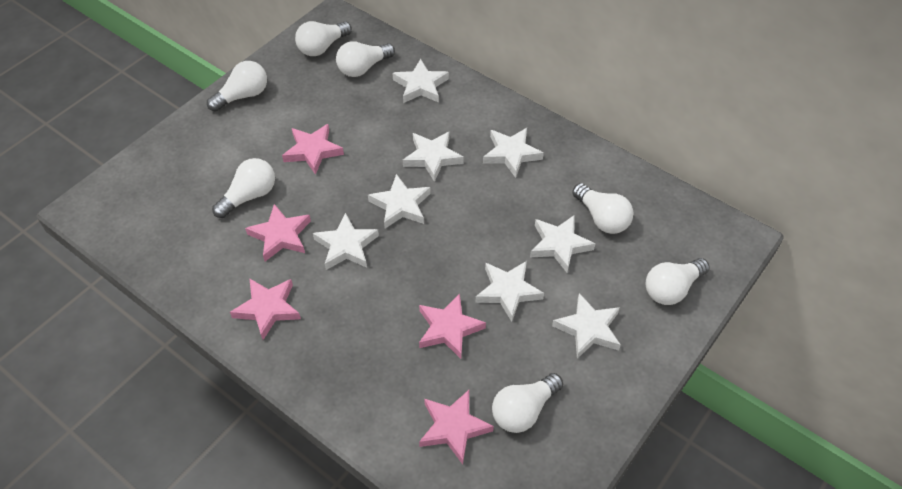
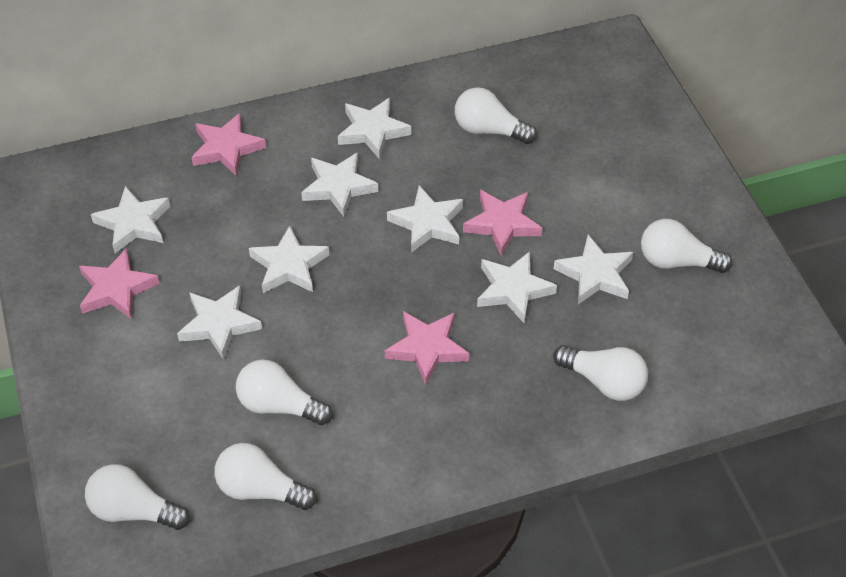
pink star: [230,278,301,340] [245,204,311,261] [282,124,344,175] [419,293,486,359] [419,390,494,464] = 5 -> [79,248,160,320] [191,113,266,176] [385,311,469,385] [463,190,542,256] = 4
white light bulb: [207,61,267,112] [212,158,275,218] [295,21,352,56] [336,41,395,77] [492,373,563,433] [572,183,634,234] [645,258,710,305] = 7 -> [85,464,190,530] [214,443,317,510] [236,359,333,425] [455,87,537,144] [553,345,648,401] [641,219,732,273] = 6

